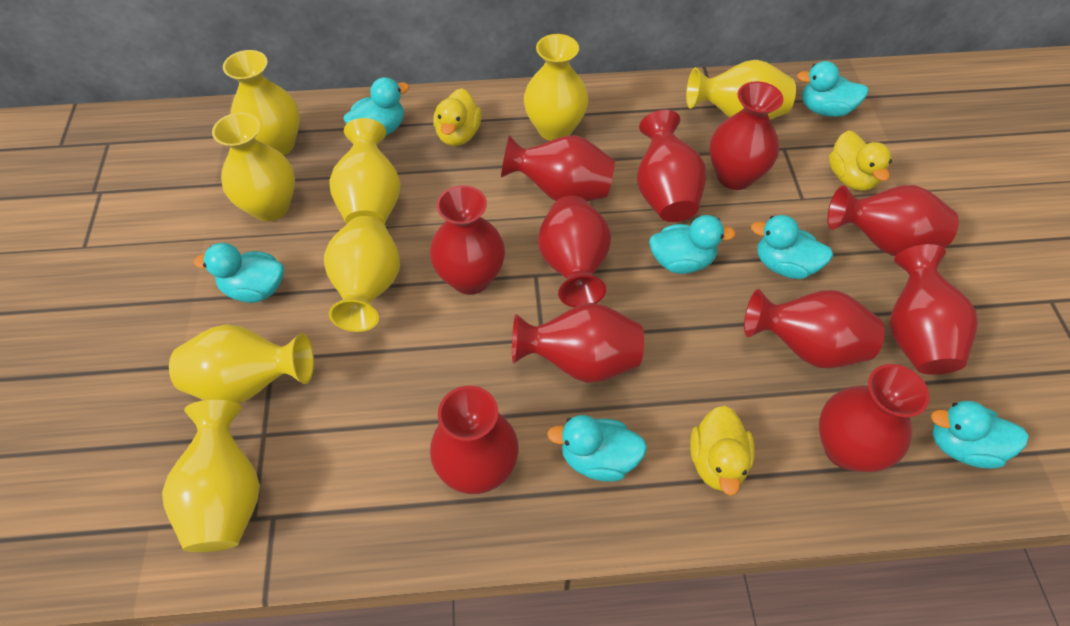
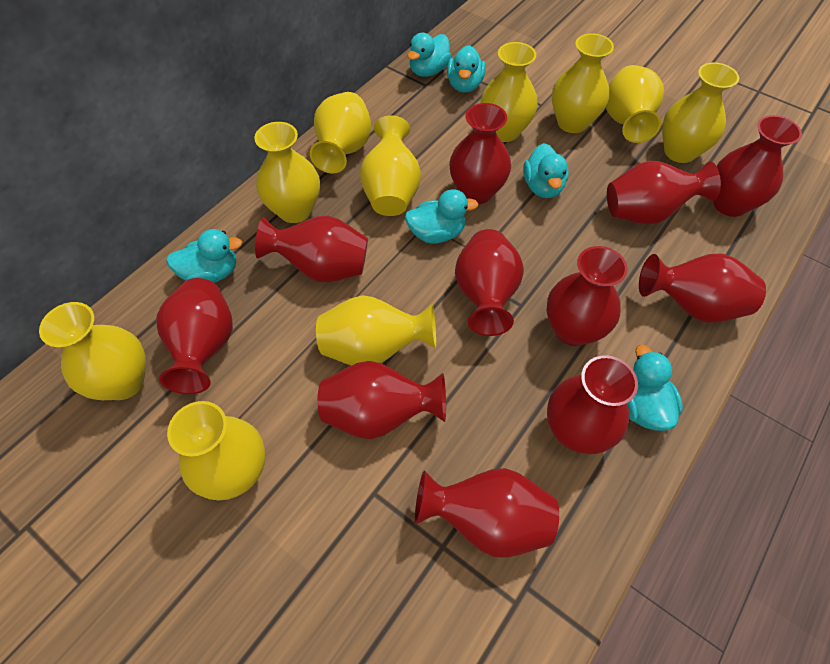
turquoise duck: [194,243,284,303] [343,77,409,136] [547,415,647,482] [649,215,736,274] [751,215,833,279] [797,61,869,117] [931,401,1029,469] = 7 -> [166,229,242,283] [405,189,479,244] [407,33,451,77] [447,45,486,93] [523,143,569,198] [628,344,683,431] = 6
yellow duck: [433,88,482,146] [690,405,755,496] [829,130,892,191] = 3 -> none = 0
yellow vase: [162,400,260,552] [169,324,314,404] [212,112,295,221] [223,50,300,155] [324,216,400,332] [329,118,401,224] [524,34,589,141] [686,60,796,120] = 8 -> [39,302,146,400] [167,401,265,500] [254,122,320,223] [310,92,371,173] [316,295,436,366] [360,115,421,216] [481,42,538,142] [552,33,614,133] [606,65,664,143] [662,62,739,163] = 10

